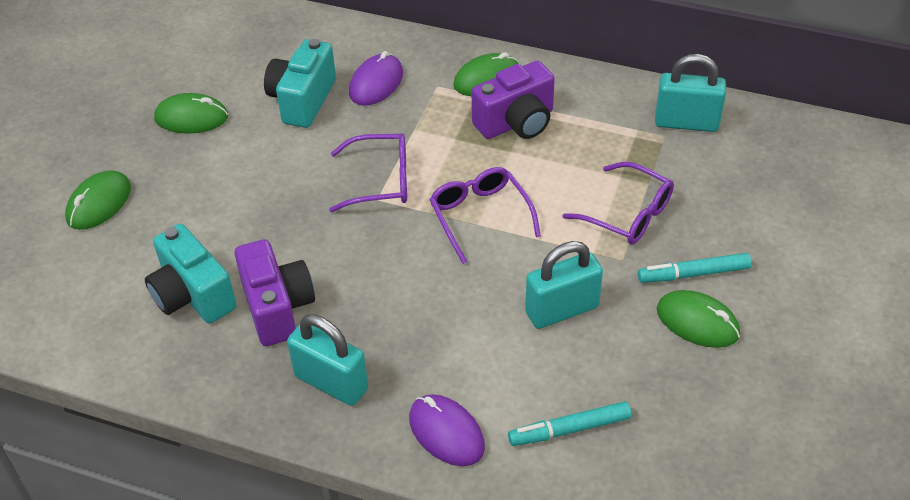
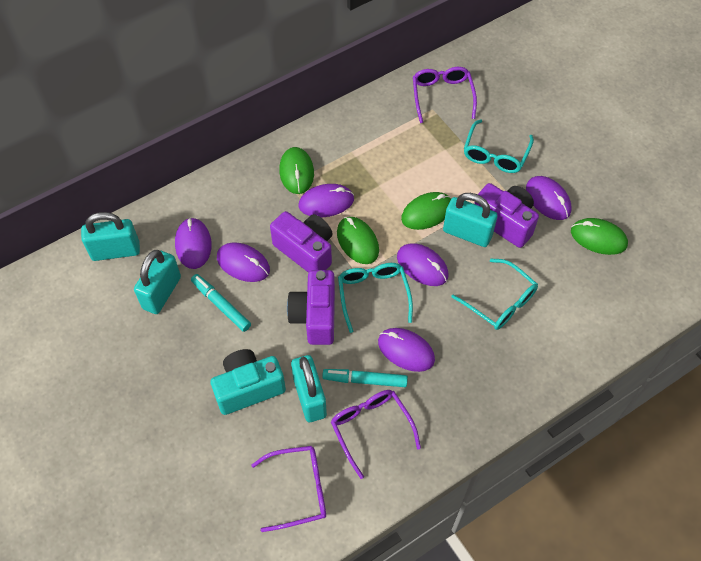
purple camera: [234,239,315,346] [471,61,555,139] = 2 -> [270,211,333,273] [287,270,335,345] [474,183,539,248] = 3
purple mouse: [349,51,403,106] [409,394,485,466] = 2 -> [175,217,212,269] [217,242,270,282] [299,184,354,217] [378,328,435,372] [397,243,449,286] [526,176,571,220] = 6
turquoise camera: [145,224,236,324] [264,39,336,128] = 2 -> [210,349,286,415] = 1
turquoise glasses: none = 0 -> [338,263,413,333] [452,259,538,330] [464,119,534,173] = 3
turquoise padlock: [287,314,368,406] [525,241,603,329] [655,54,726,132] = 3 -> [81,212,140,261] [134,250,181,314] [291,355,327,422] [443,193,498,247] = 4

